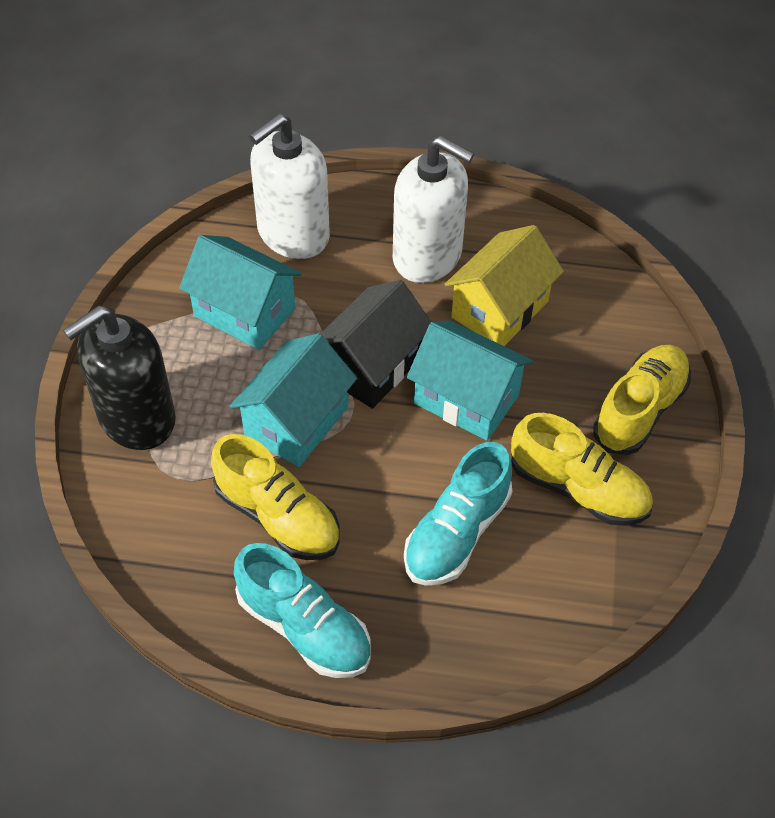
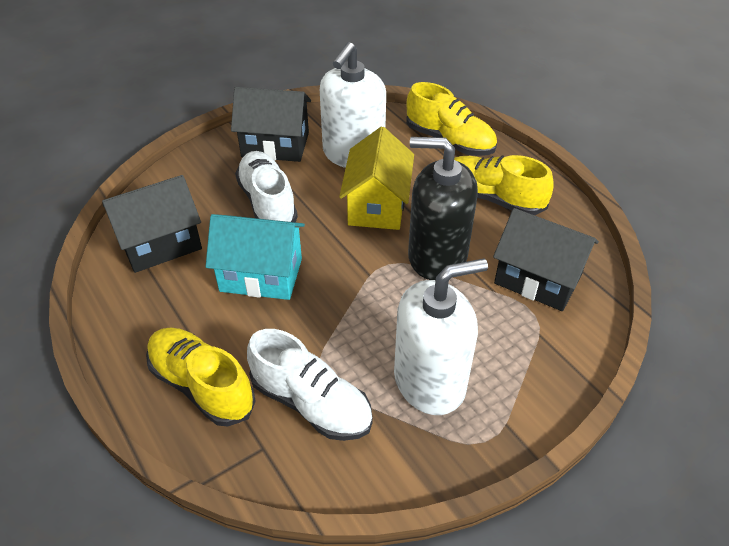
black house: [320,280,431,409] = 1 -> [102,175,202,273] [231,87,311,162] [493,208,599,311] = 3
turquoise house: [179,235,302,350] [230,333,357,467] [407,321,533,441] = 3 -> [205,214,305,300] = 1
turquoise shoe: [234,543,371,678] [404,442,512,586] = 2 -> none = 0
white shoe: none = 0 -> [235,151,298,222] [247,329,373,441] = 2

